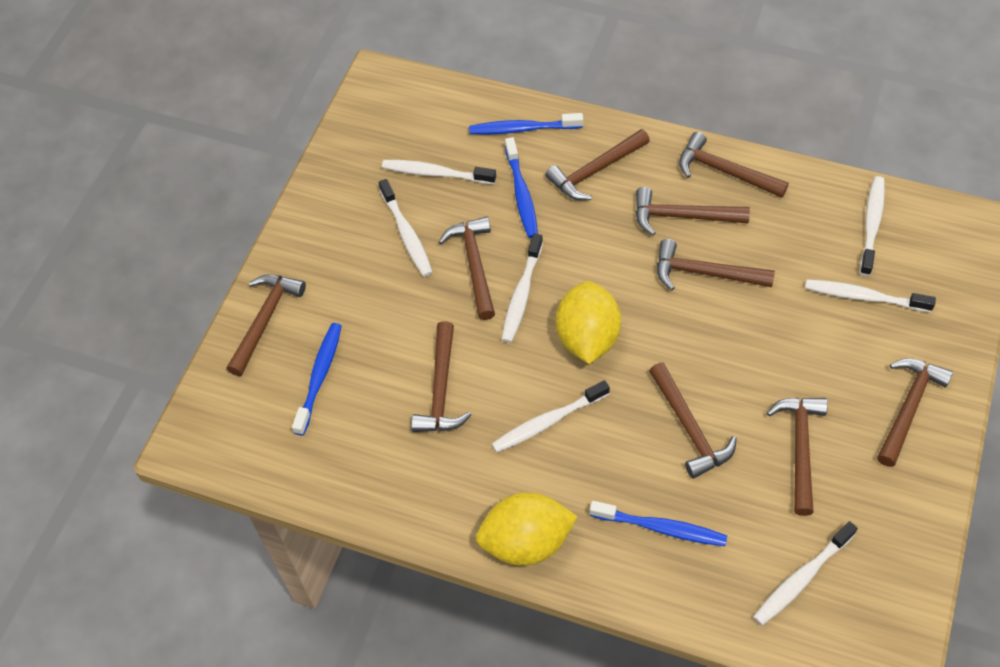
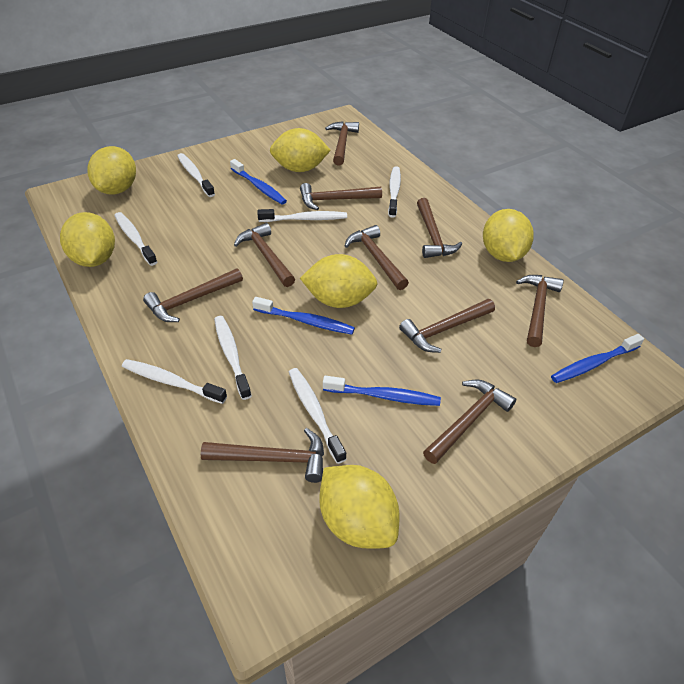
yellow lemon: [476,492,578,566] [556,281,621,364] = 2 -> [60,212,115,267] [87,146,136,194] [270,128,331,172] [300,254,378,308] [319,465,399,549] [483,209,534,262] = 6

